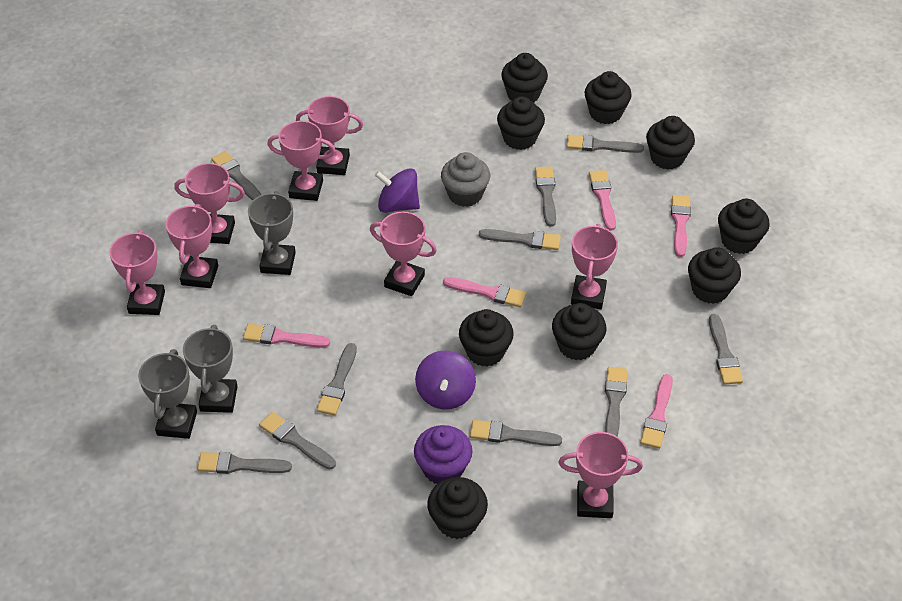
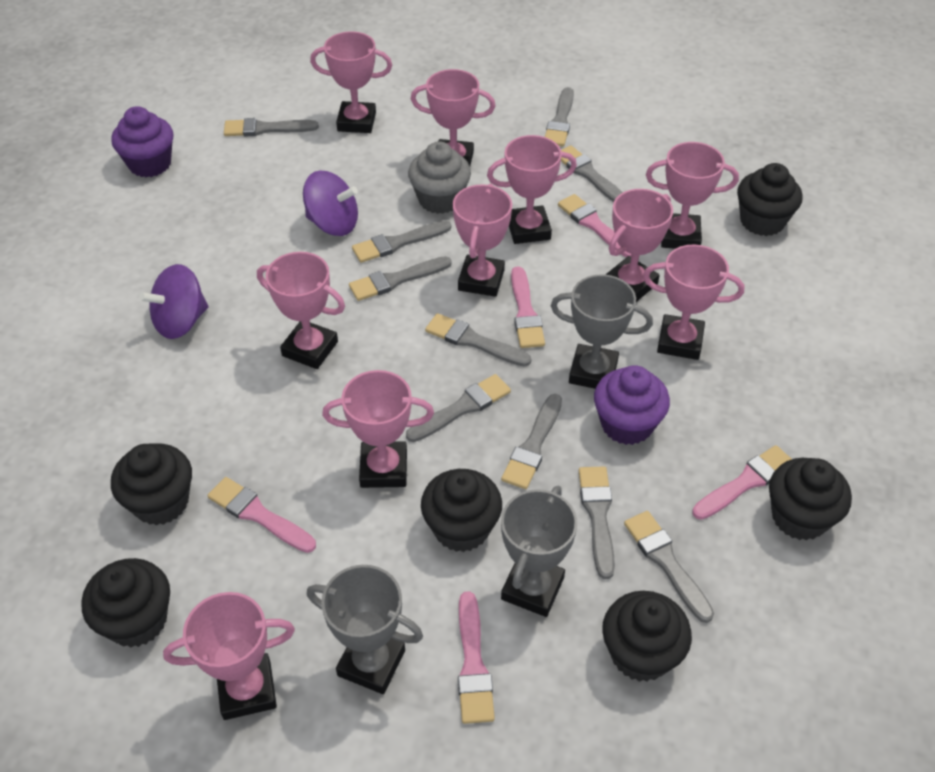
black cupcake: [427,477,488,539] [459,309,514,367] [497,96,545,150] [501,53,548,103] [552,303,607,360] [584,71,632,124] [646,116,695,169] [688,247,741,304] [718,199,769,254] = 9 -> [81,558,170,647] [111,443,192,525] [421,469,502,552] [602,591,692,682] [737,163,803,236] [769,458,852,541] = 6
pink trophy: [109,230,165,315] [165,204,218,288] [174,163,245,244] [267,121,336,201] [296,96,363,175] [370,212,437,296] [559,432,643,518] [571,224,618,309] = 8 -> [163,592,295,720] [257,252,345,369] [310,31,392,133] [322,370,434,488] [411,69,496,166] [453,184,512,297] [487,135,577,244] [605,189,673,302] [643,244,744,360] [646,142,739,249] = 10
purple cupcake: [414,425,472,484] = 1 -> [111,106,173,177] [594,365,670,445] = 2

